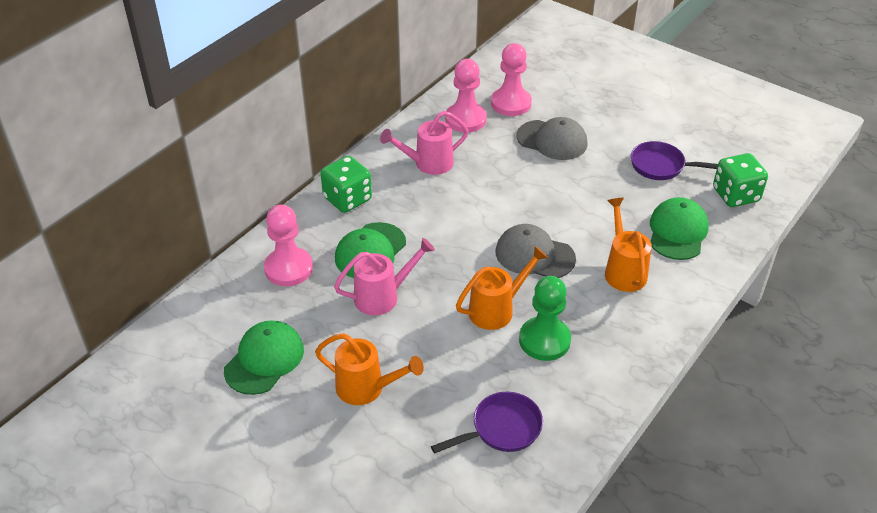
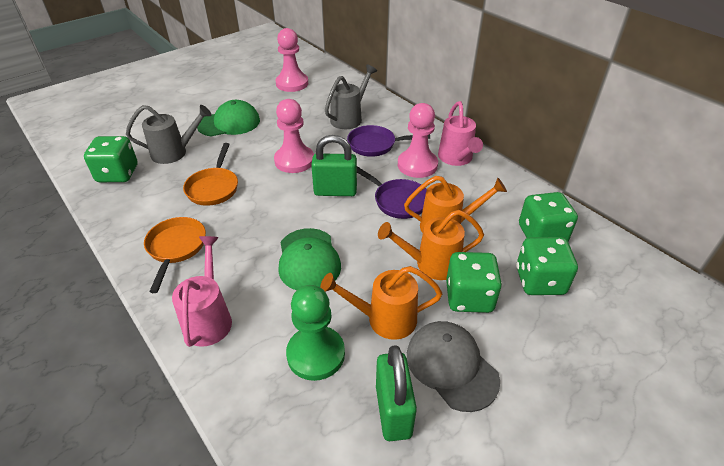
green cap: [224,321,304,395] [335,222,406,278] [650,197,709,260] = 3 -> [197,100,260,136] [278,228,341,290] = 2
green dice: [320,156,372,213] [713,153,768,207] = 2 -> [84,136,137,182] [446,252,502,313] [516,237,578,295] [519,192,578,241] = 4
green padlock: none = 0 -> [311,135,357,196] [376,346,417,441] = 2
grey cap: [495,224,576,278] [516,117,588,160] = 2 -> [407,321,500,412] = 1
grey watering can: none = 0 -> [126,105,212,164] [325,65,377,129] = 2
orange pan: none = 0 -> [144,217,206,293] [183,143,238,206] = 2

